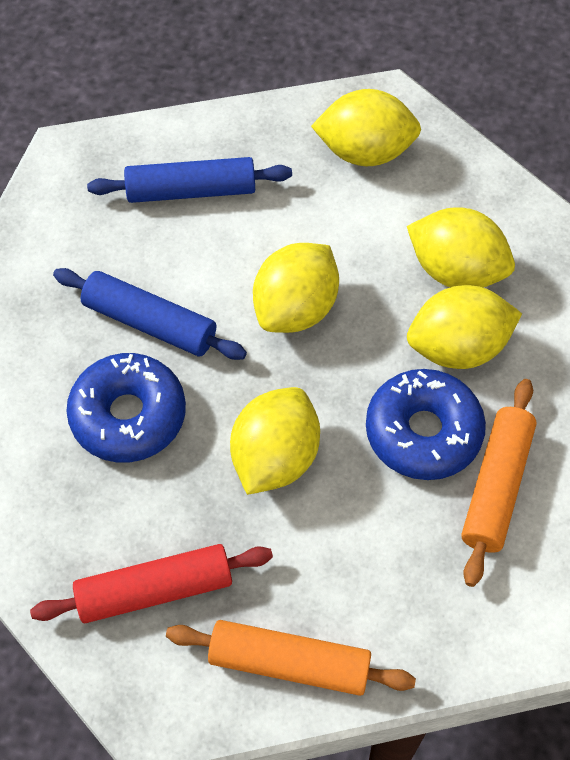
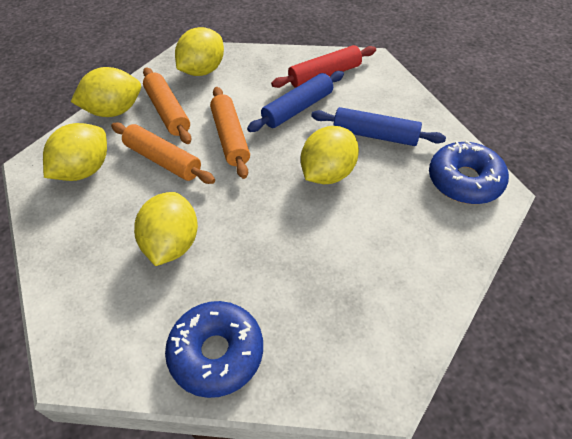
orange rolling pin: [166,620,416,696] [461,379,537,587] = 2 -> [111,123,215,184] [143,67,191,144] [210,87,250,179] = 3

